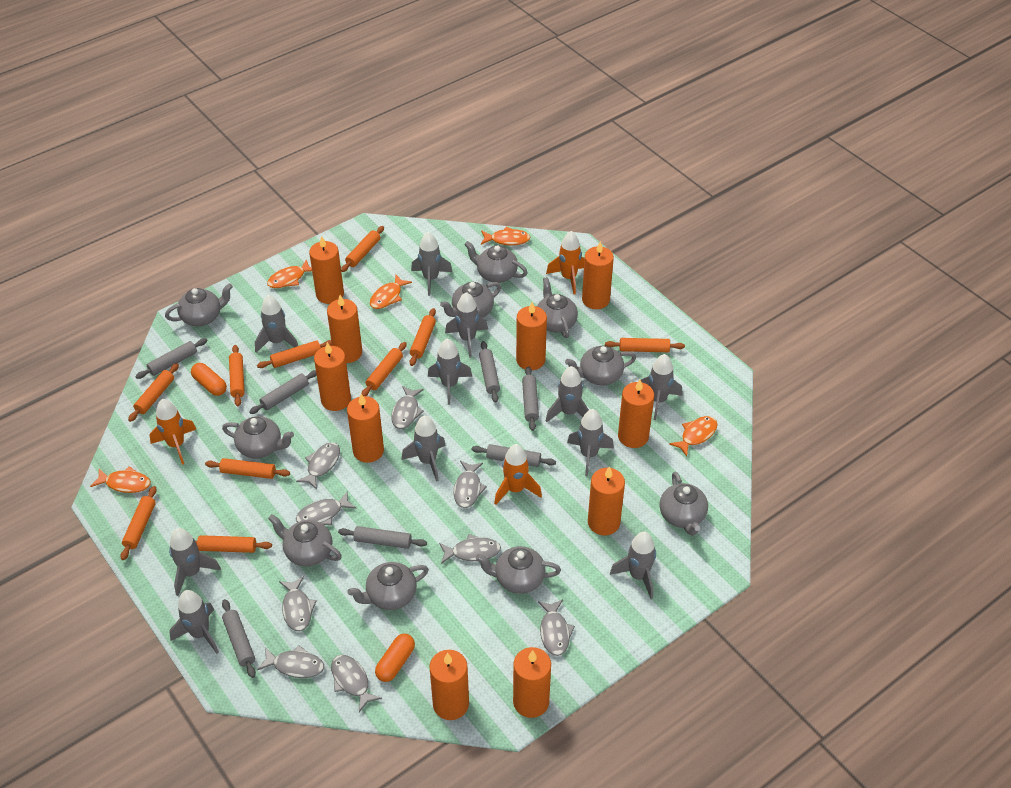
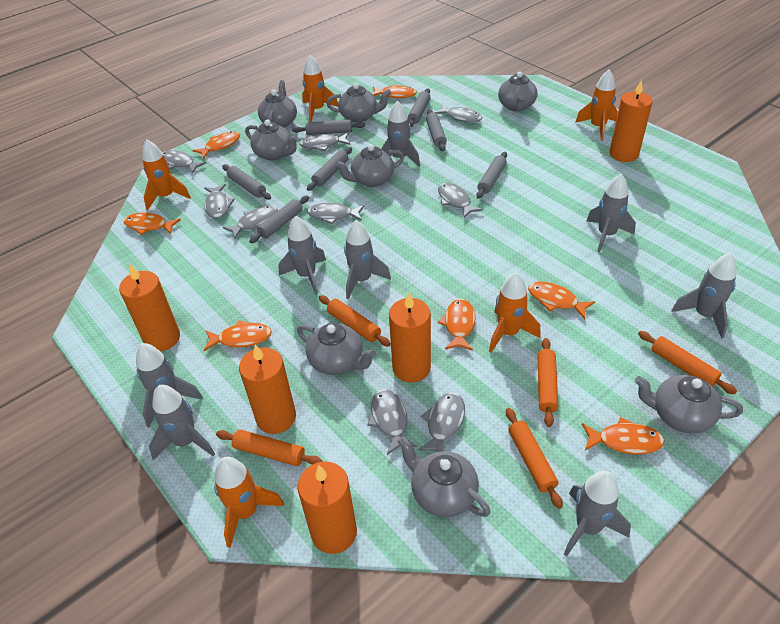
grey rocket: [169,528,221,596] [169,590,219,654] [255,295,298,353] [401,415,446,482] [411,232,453,296] [428,338,472,405] [445,292,488,358] [546,366,589,422] [567,409,614,476] [610,532,656,599] [641,354,683,420] = 11 -> [136,343,203,427] [149,385,215,460] [278,216,326,295] [344,220,391,299] [381,101,420,166] [564,471,631,557] [587,174,636,252] [671,253,737,338] = 8
grey teapot: [165,283,233,326] [222,416,294,459] [268,514,342,566] [347,562,429,610] [440,282,501,318] [464,241,528,283] [476,546,561,594] [537,277,578,338] [565,346,636,385] [660,472,708,536] = 10 -> [245,120,298,161] [258,80,297,128] [297,323,376,375] [326,83,391,123] [335,144,404,187] [398,436,491,517] [498,72,537,112] [635,375,743,433] = 8
orange candle: [309,236,344,304] [314,342,351,411] [327,295,362,363] [347,394,384,463] [429,650,469,720] [513,647,551,718] [516,302,547,370] [582,241,614,309] [588,466,625,535] [618,380,654,448] = 10 -> [119,264,180,351] [239,344,296,434] [298,461,357,554] [389,293,431,383] [609,80,653,162] = 5
orange capsule: [191,363,227,396] [375,634,415,682] = 2 -> none = 0
orange fish: [90,466,151,493] [267,259,312,288] [370,274,412,309] [481,227,531,245] [669,416,718,457] = 5 -> [124,213,181,235] [192,131,240,159] [204,320,272,351] [372,84,417,98] [438,299,476,351] [528,282,595,319] [582,417,665,454] = 7
orange rocket: [150,399,196,465] [494,444,542,505] [546,231,585,295] = 3 -> [142,139,191,210] [214,457,284,548] [302,55,338,122] [489,272,541,352] [575,69,618,141] = 5
orange rolling pin: [121,486,157,560] [128,363,179,422] [195,535,272,553] [205,458,290,479] [229,345,245,406] [257,340,332,368] [341,226,384,272] [362,342,407,396] [410,308,436,366] [605,338,685,352] = 10 -> [216,429,322,466] [319,295,391,347] [506,408,563,509] [538,338,558,427] [638,331,737,394] = 5

